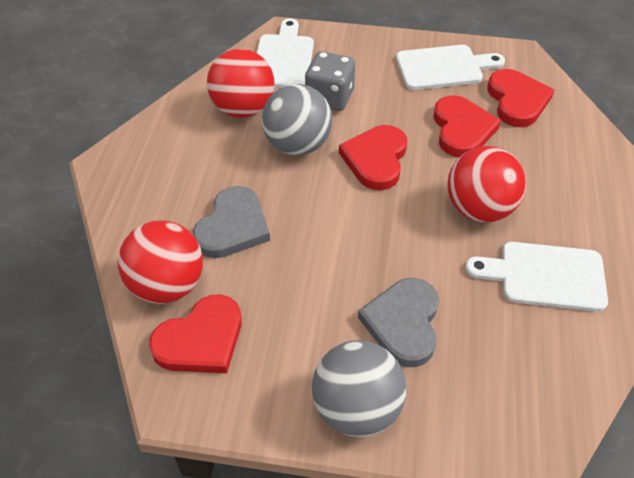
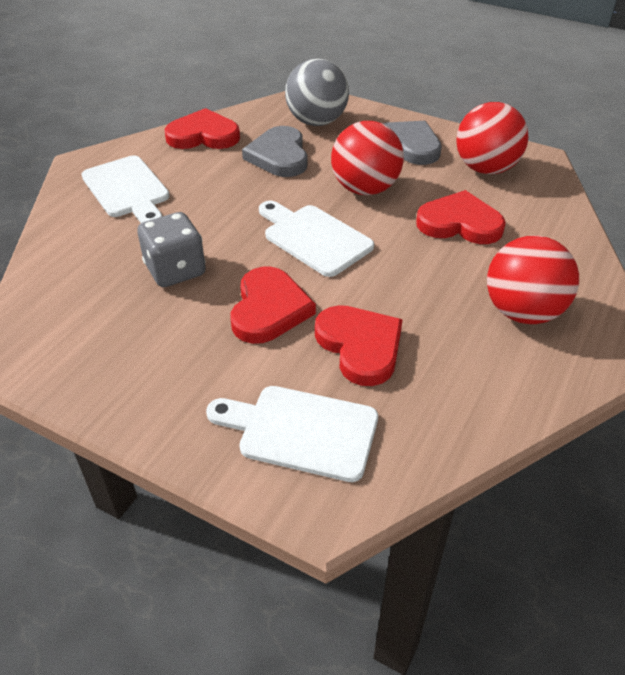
grey ball: [262,84,332,155] [312,340,406,437] = 2 -> [285,59,349,126] = 1

